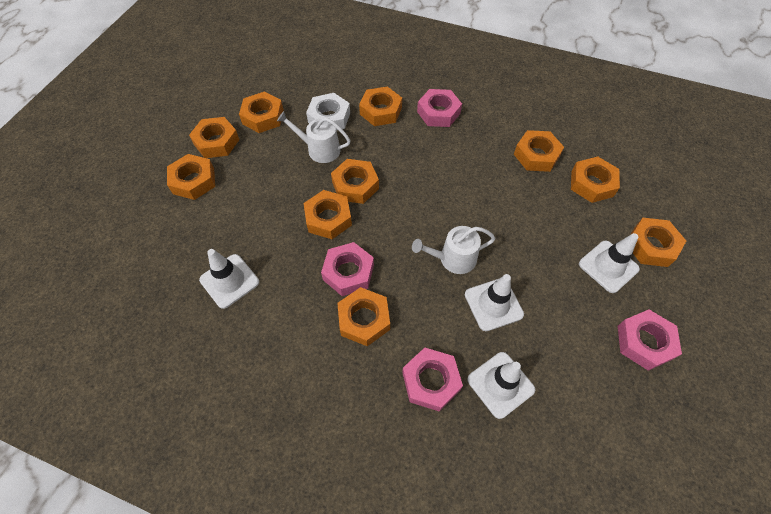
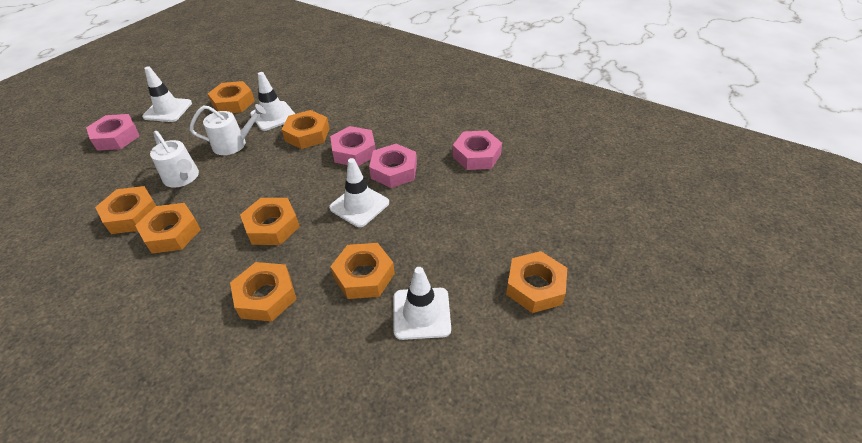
orange nut: [167,154,215,200] [189,117,240,158] [239,92,284,133] [304,190,352,239] [331,159,379,204] [337,287,390,346] [359,86,402,126] [514,130,564,172] [571,157,620,203] [630,218,686,267] = 10 -> [95,186,156,234] [135,203,201,254] [208,81,255,113] [230,262,296,322] [240,198,300,245] [281,110,330,149] [330,243,395,299] [506,251,567,313] = 8
white nut: [306,93,350,131] = 1 -> none = 0

